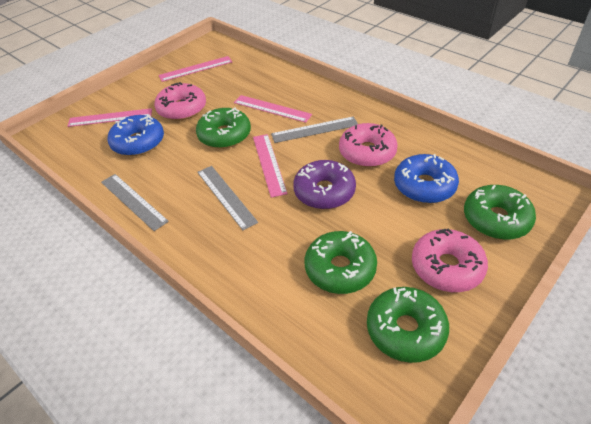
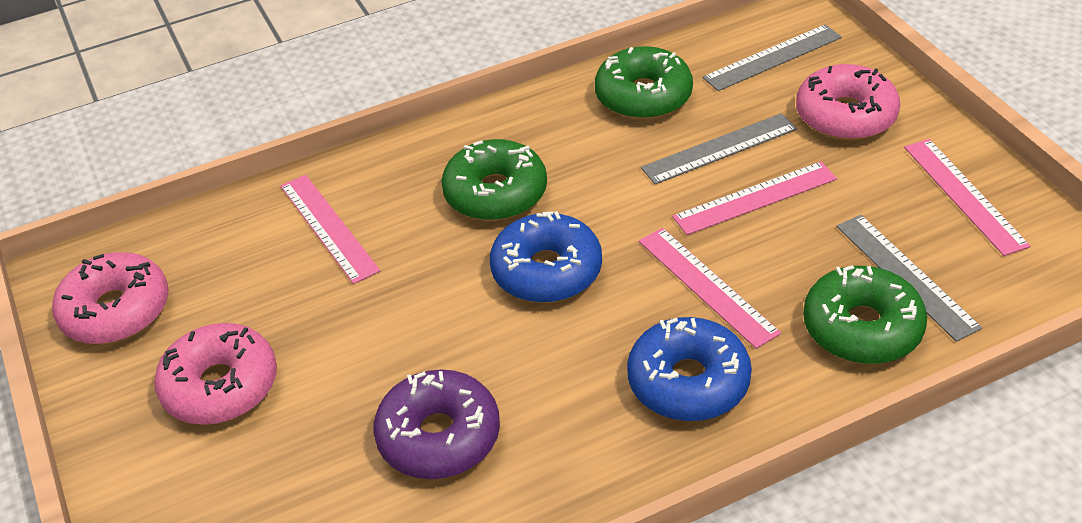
green donut: [196,107,251,149] [305,231,377,294] [367,287,449,363] [464,185,536,240] = 4 -> [441,139,547,221] [595,46,693,120] [803,265,927,364] = 3

